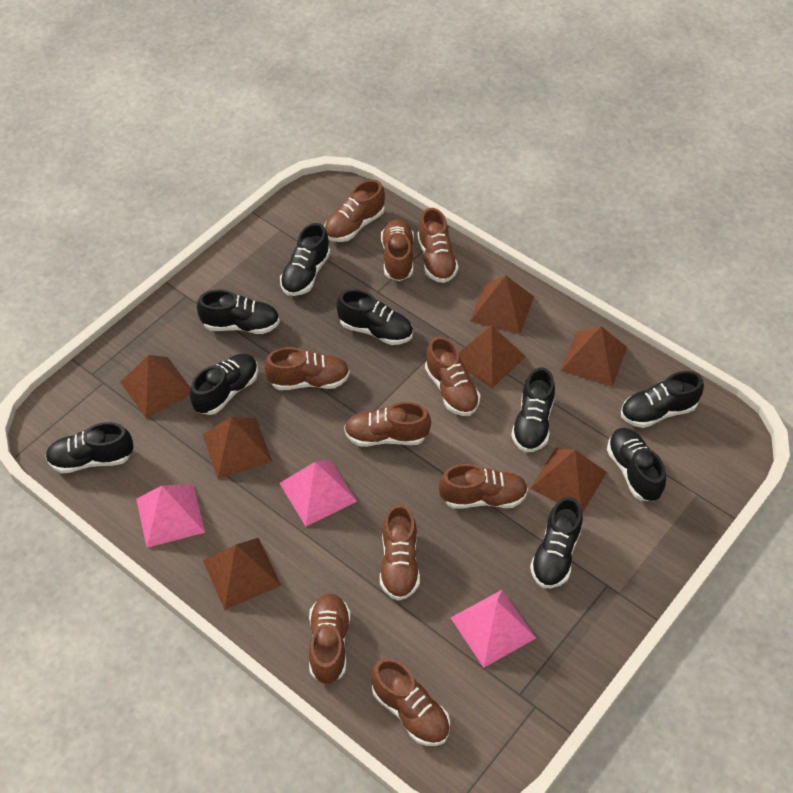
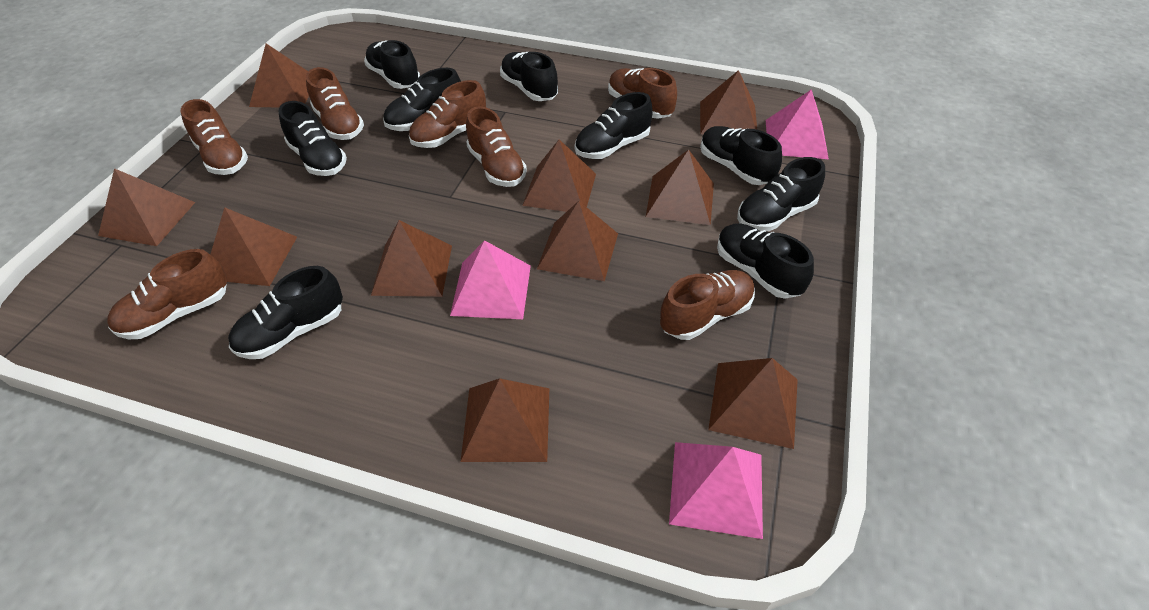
brown pyramid: [121,355,191,418] [203,417,272,479] [203,538,281,610] [459,325,526,388] [470,275,534,335] [530,447,607,514] [561,326,627,387] = 7 -> [98,168,195,246] [210,207,297,286] [249,44,309,107] [371,220,452,297] [460,378,549,462] [522,139,596,212] [537,201,618,281] [646,149,714,225] [700,70,757,135] [708,358,798,449] = 10
brown shoe: [264,347,350,390] [309,594,350,684] [324,180,385,242] [344,402,431,447] [371,658,450,746] [380,504,420,601] [381,219,414,281] [417,208,458,283] [425,336,480,416] [439,464,528,509] = 10 -> [107,249,227,339] [181,99,248,175] [306,67,364,140] [409,80,486,148] [466,106,527,187] [608,68,677,119] [660,270,755,340] = 7

